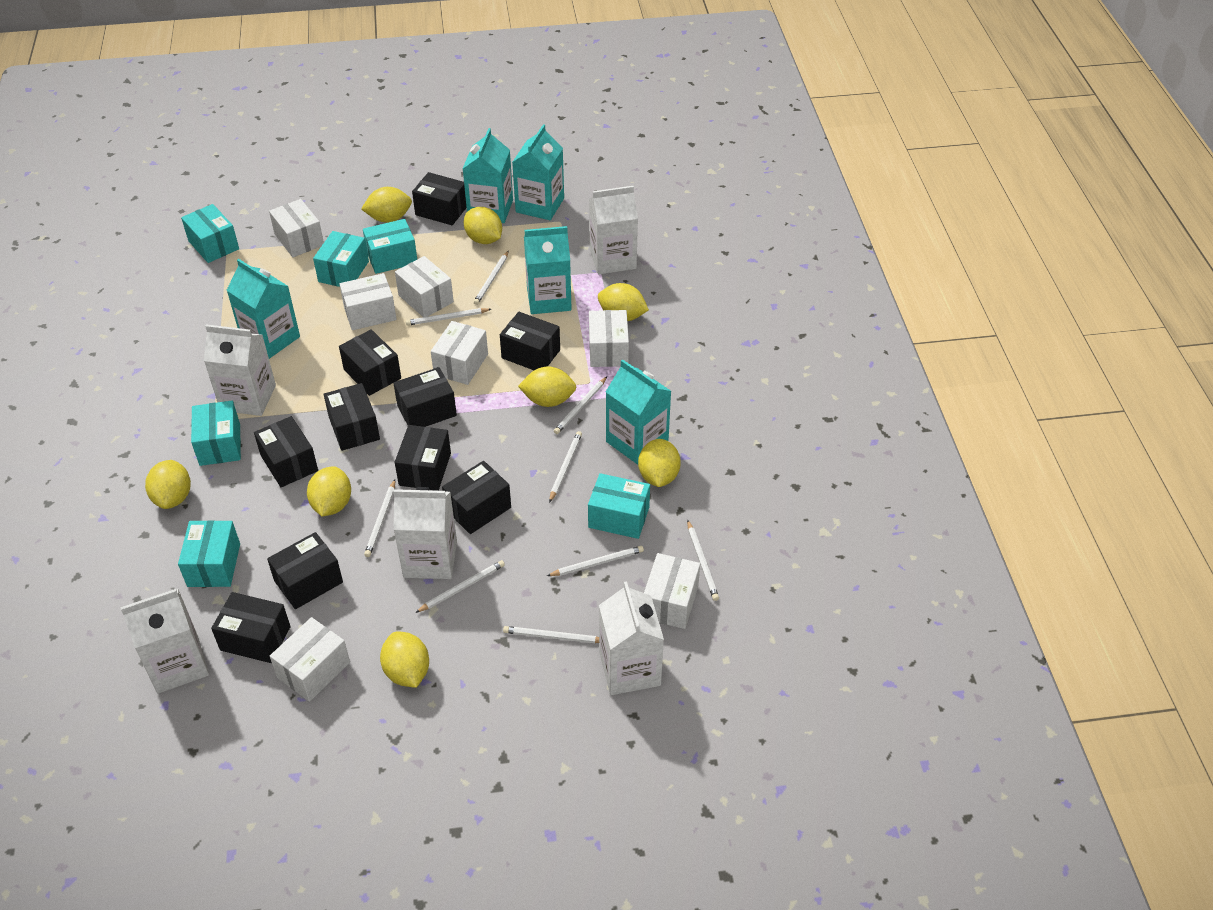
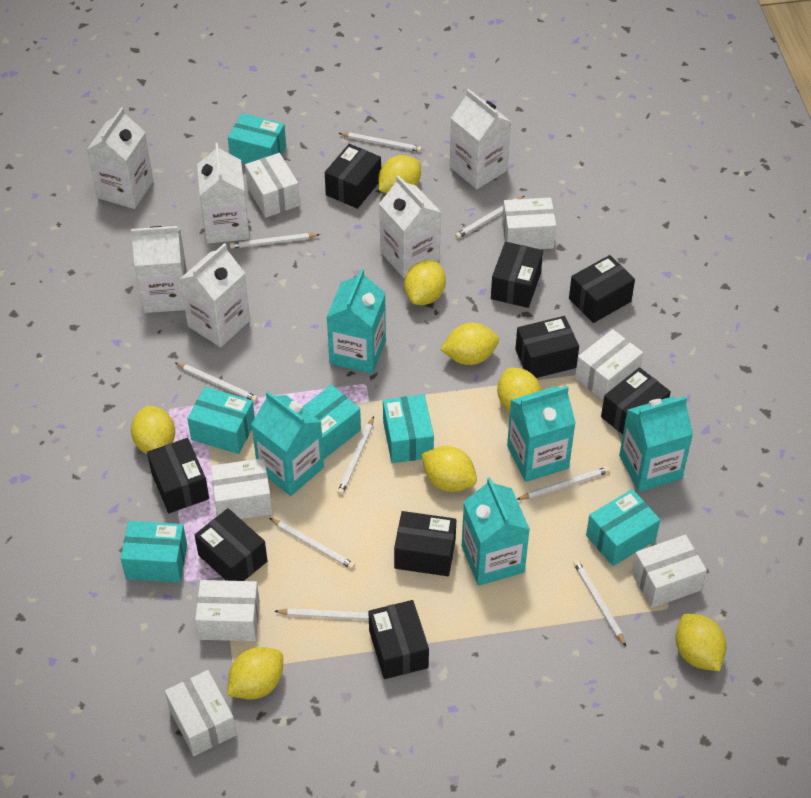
black box: [211,592,291,663] [254,416,318,487] [267,532,343,609] [324,383,380,451] [339,329,401,396] [393,367,457,427] [395,425,451,491] [412,172,467,225] [442,461,511,534] [500,312,560,370] = 10 -> [147,438,209,513] [195,508,267,581] [325,144,381,209] [368,600,429,679] [394,511,456,576] [491,242,543,308] [515,316,579,378] [569,255,635,323] [601,367,671,434] = 9
white carton: [120,589,209,693] [204,324,276,416] [393,487,457,579] [589,186,638,274] [599,581,664,695] = 5 -> [87,107,153,209] [131,226,187,313] [180,243,250,347] [197,143,250,244] [379,175,441,278] [450,89,511,189] = 6

